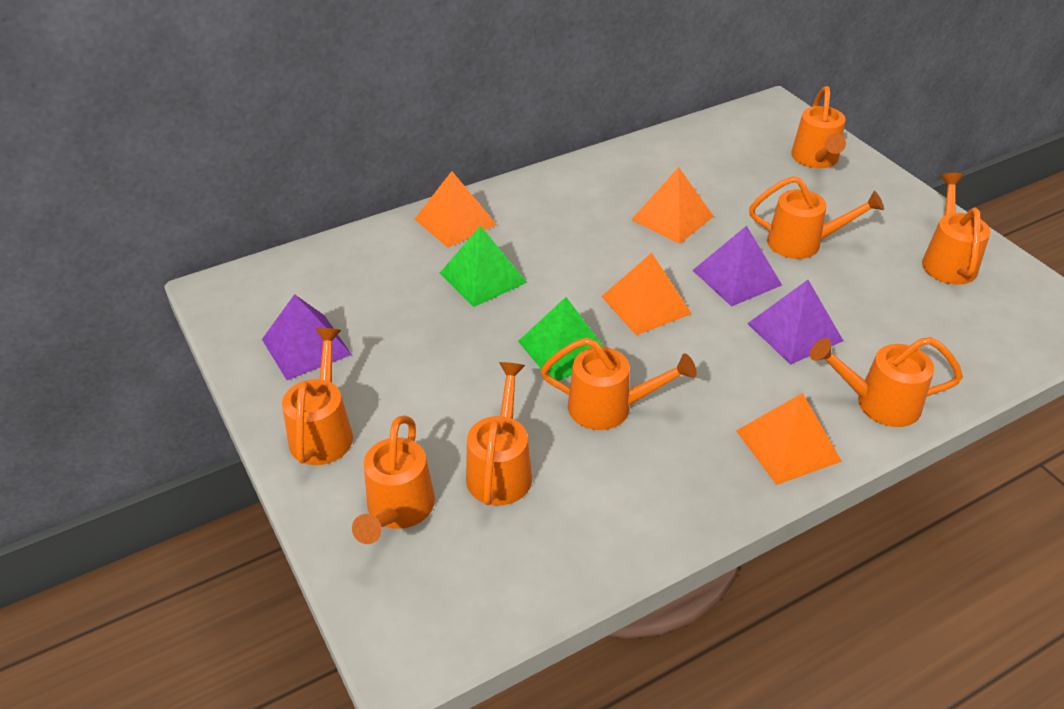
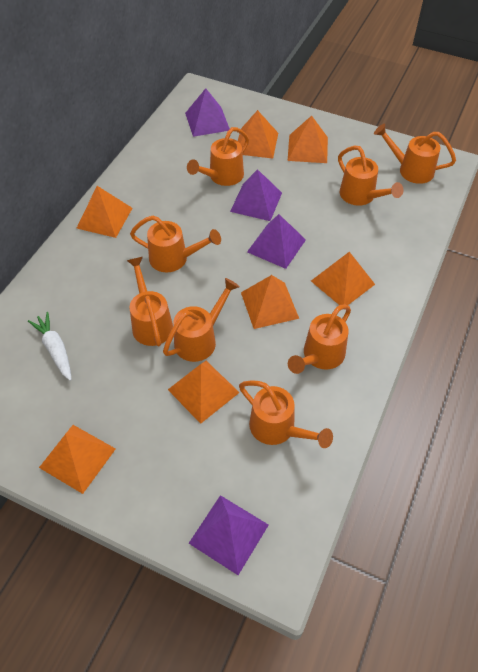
green pyramid: [440,226,527,307] [518,297,604,381] = 2 -> none = 0
orange pyramid: [414,171,497,248] [601,253,692,335] [631,167,714,244] [736,393,842,485] = 4 -> [39,425,116,494] [77,186,132,238] [168,361,240,424] [238,110,278,158] [241,275,299,329] [288,116,328,163] [311,252,375,305] = 7
purple pyramid: [262,294,352,380] [692,226,782,307] [747,280,843,365] = 3 -> [185,88,230,137] [189,495,269,575] [230,169,282,221] [247,214,306,269] = 4
white carrot: none = 0 -> [28,312,72,381] = 1

